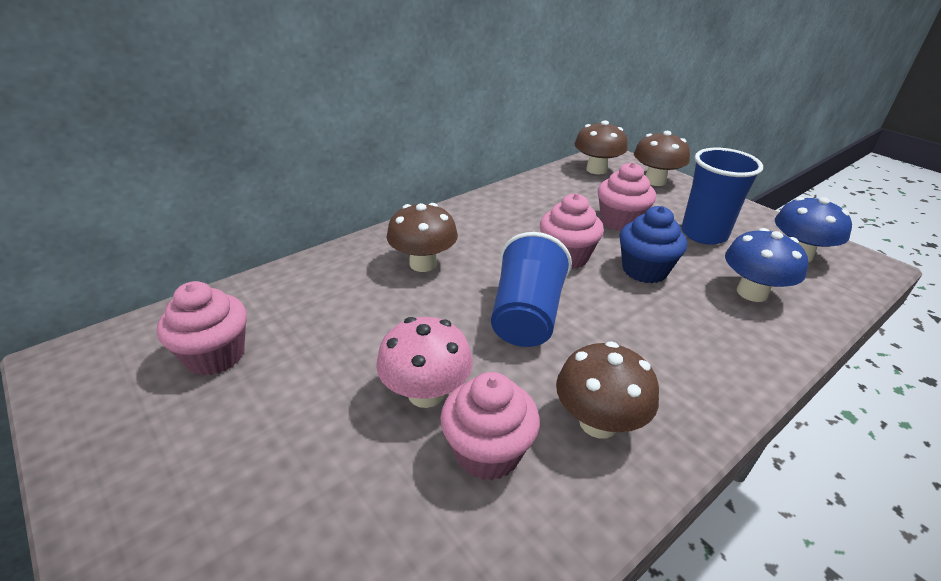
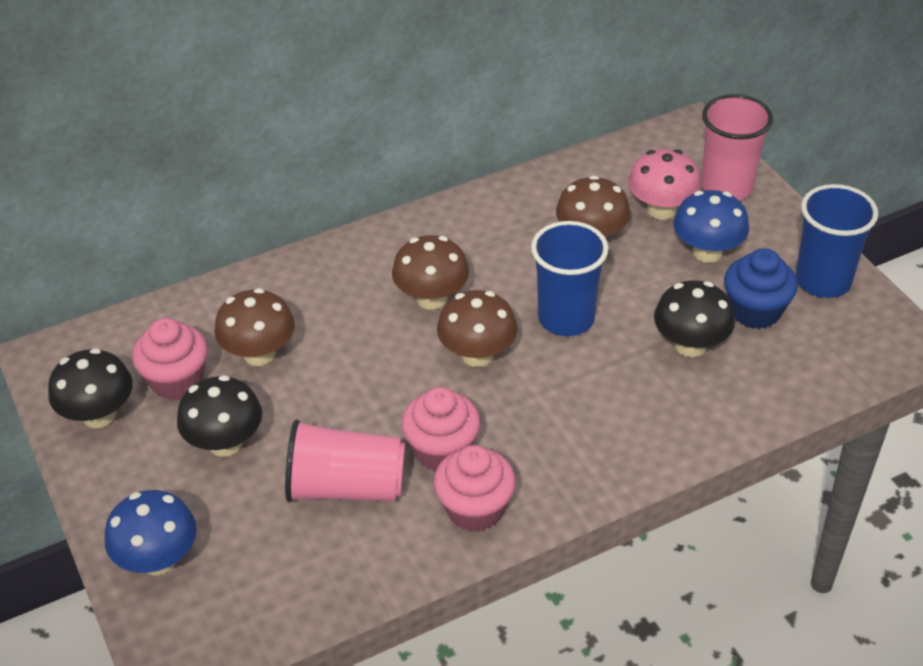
black mushroom: none = 0 -> [48,348,133,428] [177,375,262,457] [654,280,735,357] = 3
pink cup: none = 0 -> [285,419,405,502] [701,94,773,200] = 2
pink cupcake: [157,281,247,376] [440,372,540,480] [540,193,604,269] [598,162,656,231] = 4 -> [132,318,208,400] [401,387,480,471] [433,445,516,532] = 3

